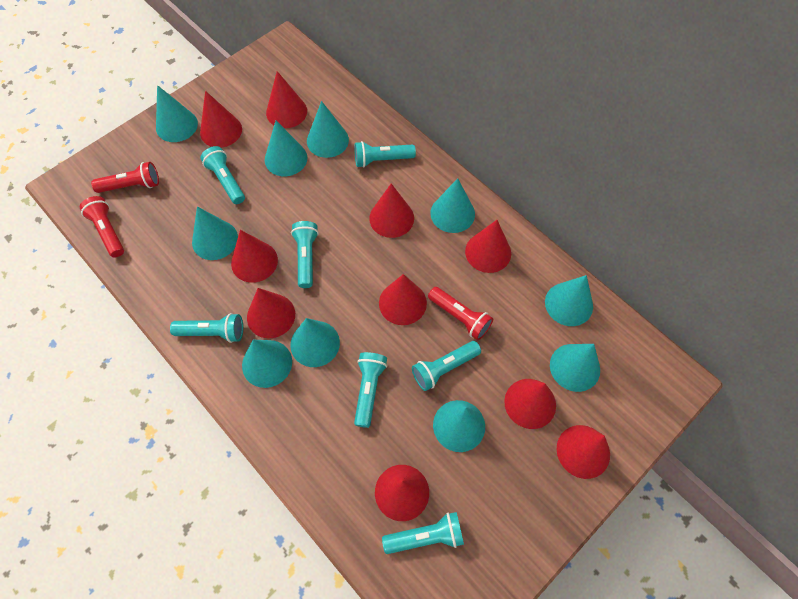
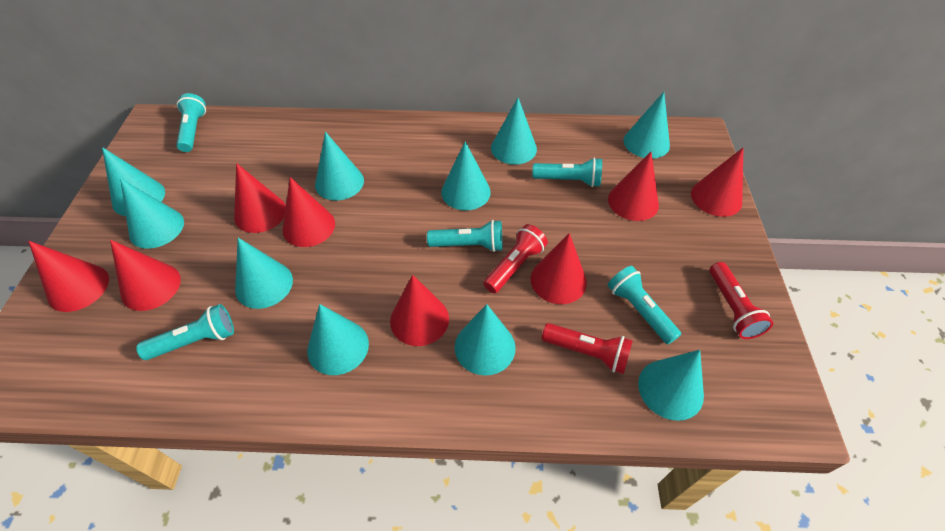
red cone: [200,91,242,148] [231,230,278,283] [247,288,295,338] [266,71,307,128] [369,183,414,238] [375,465,429,521] [379,274,427,325] [465,220,511,273] [504,379,556,429] [557,425,610,479] = 10 -> [28,241,109,312] [110,240,181,311] [234,163,286,233] [283,177,335,247] [390,275,449,346] [531,233,587,304] [608,152,659,221] [691,148,743,217] = 8
turquoise flashlight: [170,313,243,343] [200,146,245,204] [291,221,319,288] [354,141,416,168] [354,352,387,428] [382,512,464,554] [412,341,481,391] = 7 -> [136,304,234,360] [176,93,206,152] [427,220,503,252] [532,158,602,187] [608,266,681,344] = 5

